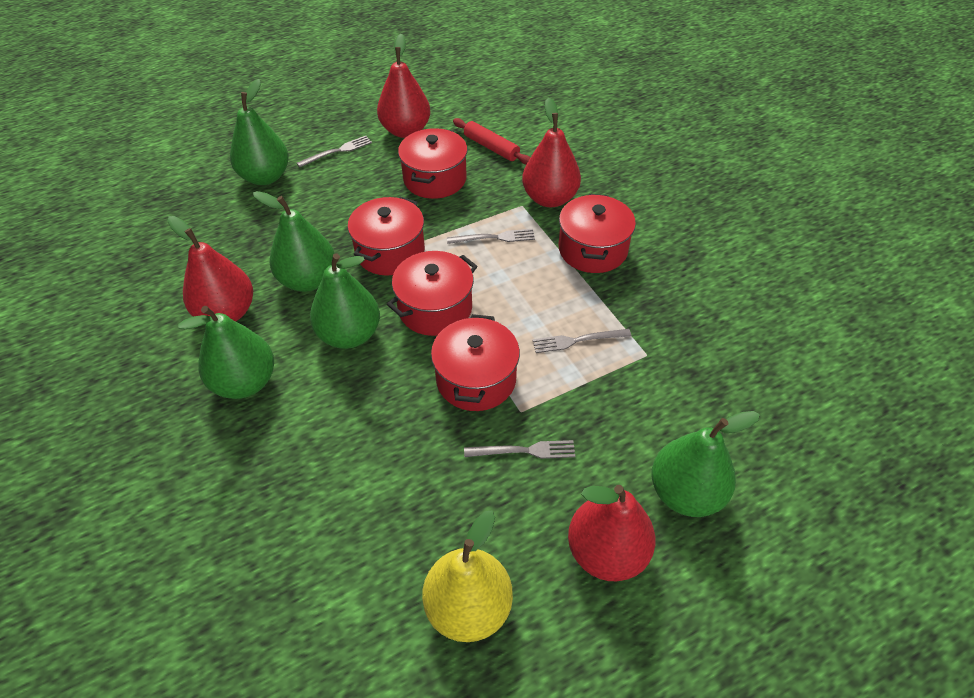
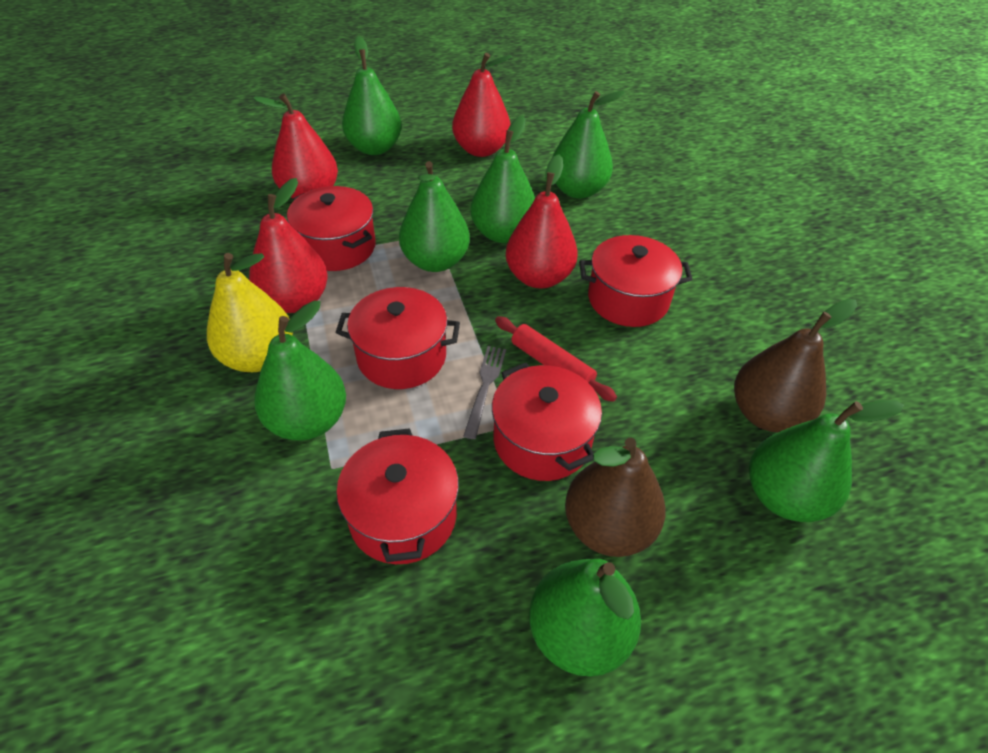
brown pear: none = 0 -> [565,438,666,557] [734,299,857,433] = 2
green pear: [178,306,274,399] [230,79,289,185] [253,191,334,292] [310,253,380,349] [652,411,760,517] = 5 -> [254,300,346,441] [342,36,402,155] [399,161,470,272] [470,115,535,243] [529,559,641,677] [551,90,625,199] [749,400,904,522] = 7
grey fork: [297,136,372,167] [447,229,535,244] [464,440,575,459] [532,329,631,353] = 4 -> [463,346,506,439] = 1

